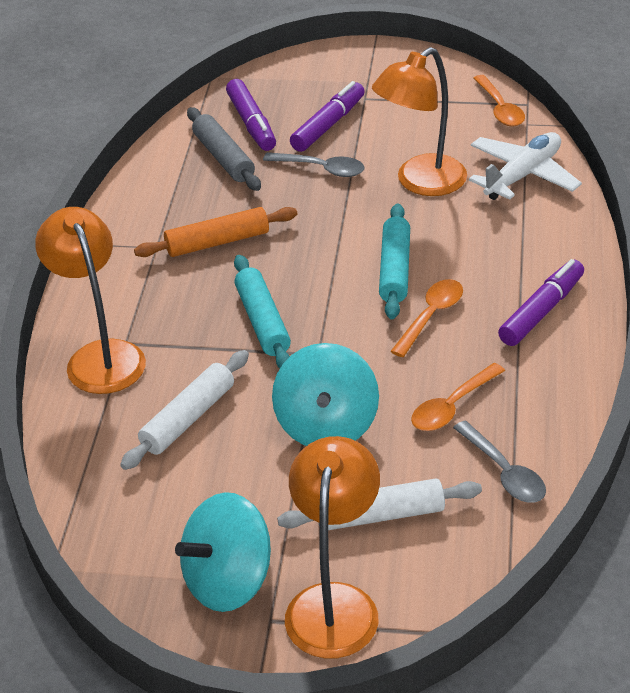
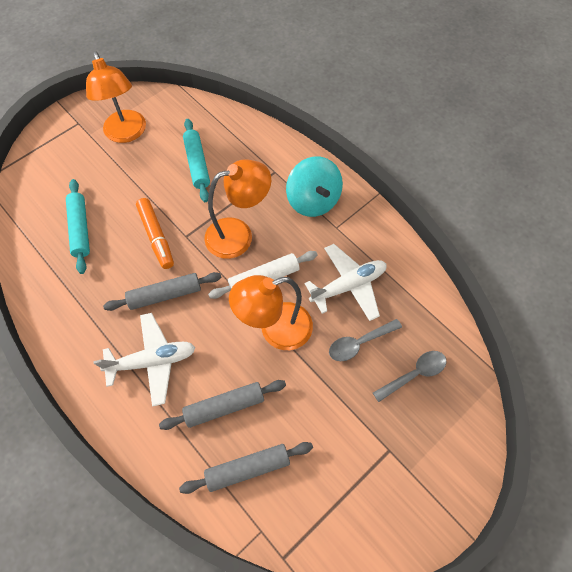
grey rolling pin: [187,107,261,191] = 1 -> [103,272,222,311] [159,380,286,430] [179,442,313,494] = 3
orange marker: none = 0 -> [136,198,174,269] = 1
orange rolling pin: [134,207,297,257] = 1 -> none = 0
orange spoon: [390,279,463,357] [411,363,505,431] [473,75,525,127] = 3 -> none = 0
purple marker: [226,79,276,151] [290,81,365,152] [498,259,584,346] = 3 -> none = 0
turquoise spinning top: [175,492,271,612] [272,343,379,446] = 2 -> [286,156,343,217] = 1
white plane: [469,132,582,200] = 1 -> [93,313,195,407] [305,244,387,321] = 2
white rolling pin: [120,350,249,470] [277,479,482,530] = 2 -> [208,251,318,299] = 1

